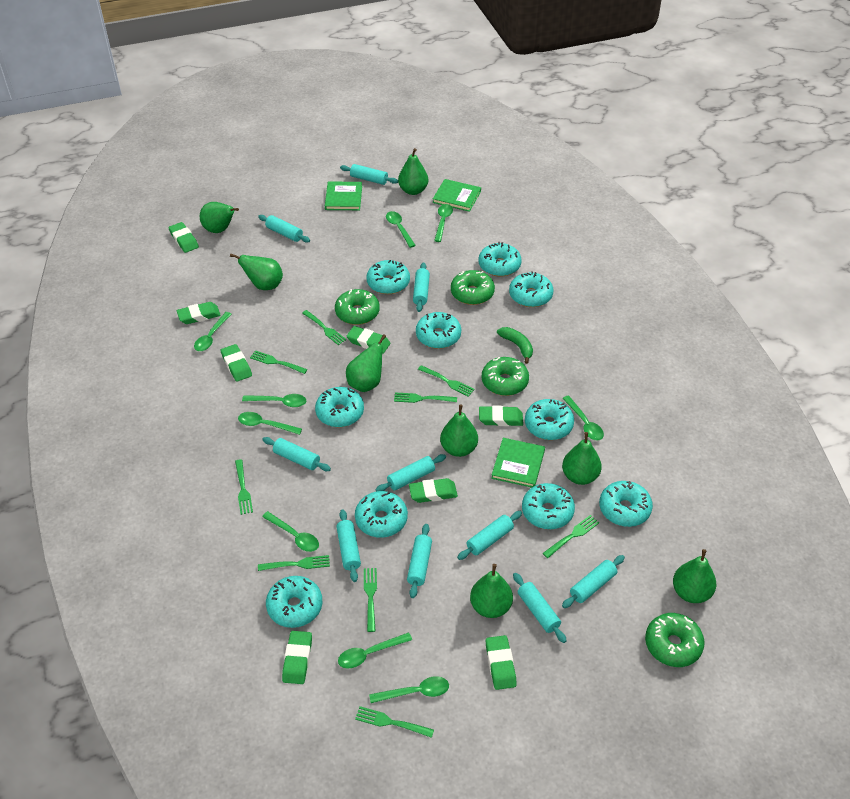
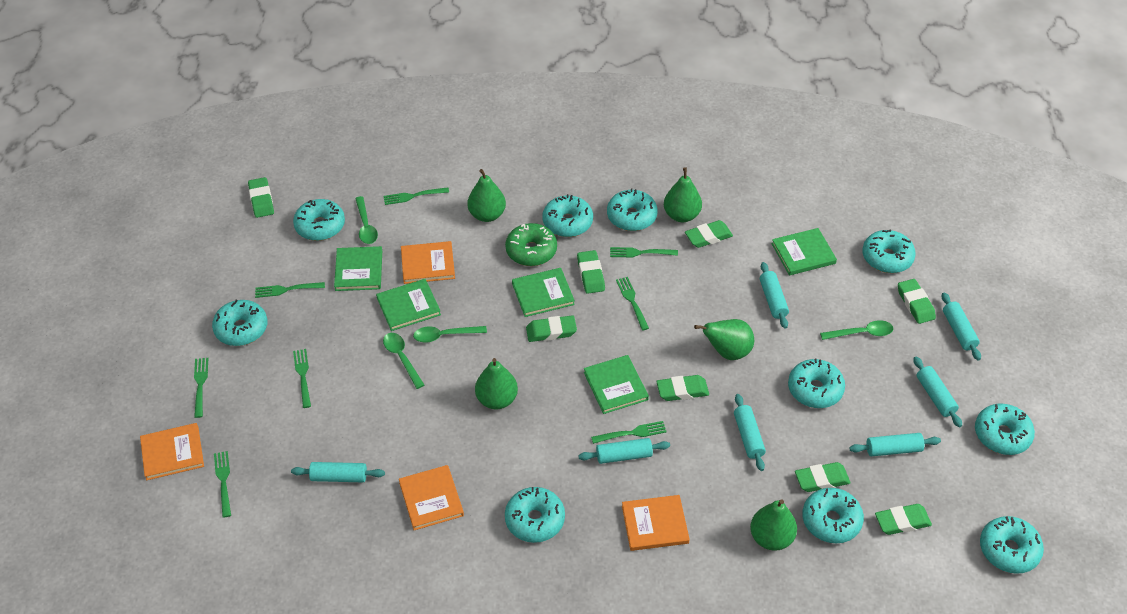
green banana: [497,327,533,364] = 1 -> none = 0
green book: [325,181,362,210] [433,179,481,212] [491,438,545,488] = 3 -> [334,246,382,291] [376,279,441,331] [512,268,575,317] [584,355,649,414] [771,228,837,275] = 5
green donut: [335,289,380,325] [451,270,495,305] [482,357,529,396] [645,613,705,667] = 4 -> [505,223,557,266] = 1
green fork: [235,459,253,515] [250,350,308,374] [258,555,330,571] [302,310,346,345] [355,706,434,738] [364,568,377,632] [394,393,457,403] [418,365,475,397] [543,515,599,558] = 9 -> [194,358,208,418] [214,451,231,518] [255,282,325,298] [293,349,311,408] [384,187,449,205] [591,421,667,444] [610,247,678,258] [616,277,649,331] = 8
green pear: [200,202,239,233] [230,253,283,290] [346,334,386,392] [398,148,428,195] [440,404,478,457] [470,564,513,618] [562,432,602,485] [673,549,716,603] = 8 -> [467,169,506,222] [475,358,518,409] [664,167,702,222] [694,319,754,360] [750,499,797,551] = 5
green spoon: [194,312,231,351] [238,412,302,435] [242,394,306,407] [262,511,319,552] [338,632,412,669] [369,676,449,703] [386,211,416,248] [434,204,453,242] [562,395,604,441] = 9 -> [355,196,378,244] [383,333,424,389] [413,326,487,343] [820,320,893,340] = 4
orange book: none = 0 -> [140,423,204,480] [399,465,464,530] [401,241,455,284] [622,495,690,551] = 4
turquoise rolling pin: [258,215,310,243] [262,437,331,471] [337,510,361,582] [340,164,398,185] [375,454,446,492] [407,524,432,598] [413,263,430,312] [457,511,522,560] [513,573,567,643] [562,555,625,608] = 10 -> [291,462,385,482] [578,438,670,464] [734,394,766,471] [760,262,789,329] [849,433,941,456] [913,357,962,427] [942,292,981,361] = 7

